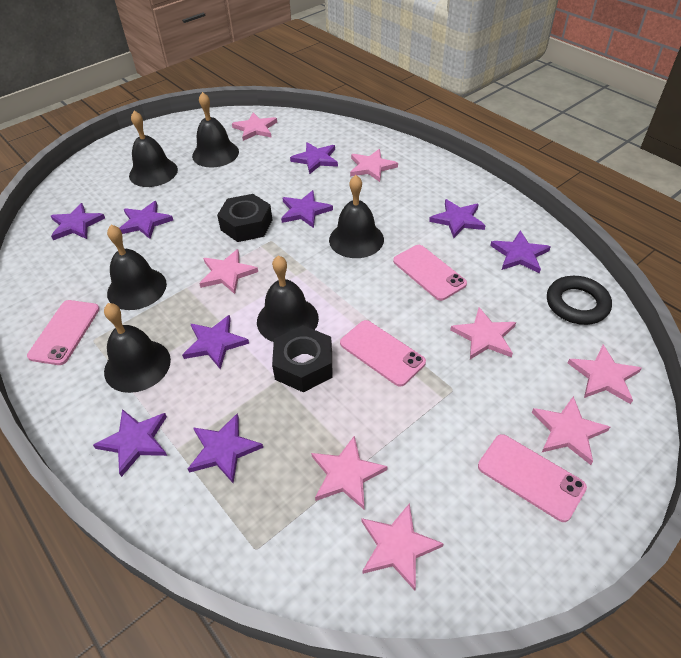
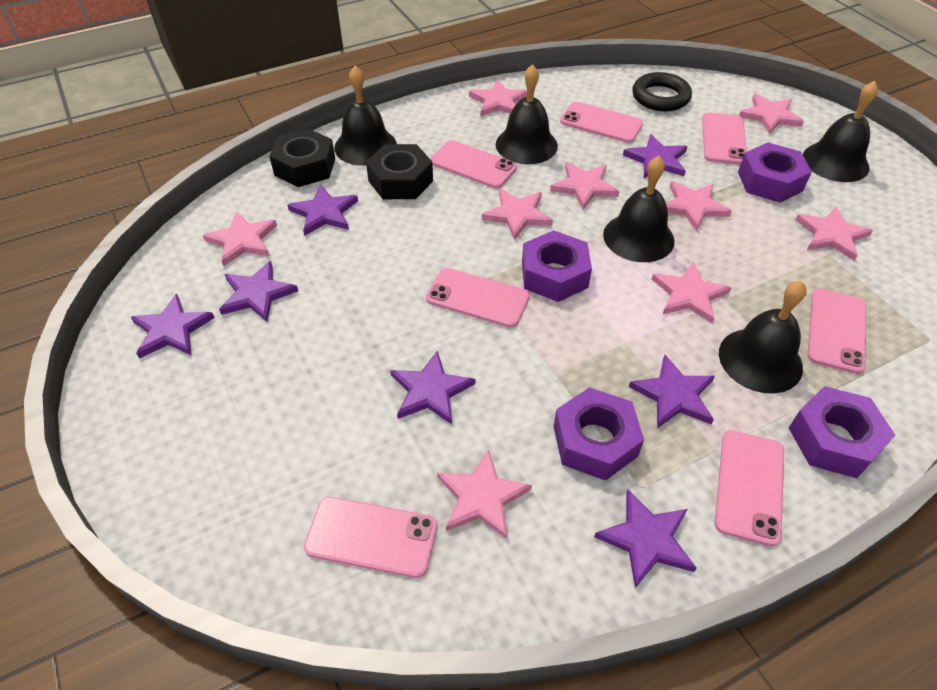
black bell: [104,303,171,393] [107,225,167,310] [129,111,178,187] [192,92,239,168] [257,255,319,342] [329,175,384,258] = 6 -> [334,66,397,166] [496,64,558,164] [603,156,675,262] [719,280,807,394] [803,81,878,182] = 5
pink phone: [27,300,100,365] [340,320,426,387] [393,245,467,301] [478,434,587,522] = 4 -> [304,497,437,578] [426,268,530,328] [430,140,517,188] [560,102,643,143] [702,113,747,165] [714,430,784,547] [808,289,866,374] = 7
pink star: [199,249,258,294] [232,113,277,141] [311,436,387,509] [350,149,398,182] [362,503,444,591] [450,307,516,359] [532,396,610,465] [568,345,642,404] = 8 -> [203,211,277,266] [437,449,532,540] [469,79,527,117] [482,189,553,240] [550,162,620,210] [651,262,731,324] [666,181,732,231] [739,94,804,134] [795,207,873,261] = 9
purple nut: none = 0 -> [522,230,592,302] [553,387,644,481] [738,142,812,203] [789,386,895,478] = 4
purple star: [51,203,105,240] [93,409,167,477] [119,201,173,239] [182,315,249,369] [188,413,263,483] [281,190,333,228] [290,142,338,174] [429,199,486,238] [490,231,551,274] = 9 -> [131,294,215,359] [219,261,298,322] [287,185,358,236] [390,351,475,424] [594,489,697,588] [623,134,688,178] [629,355,715,428] = 7

